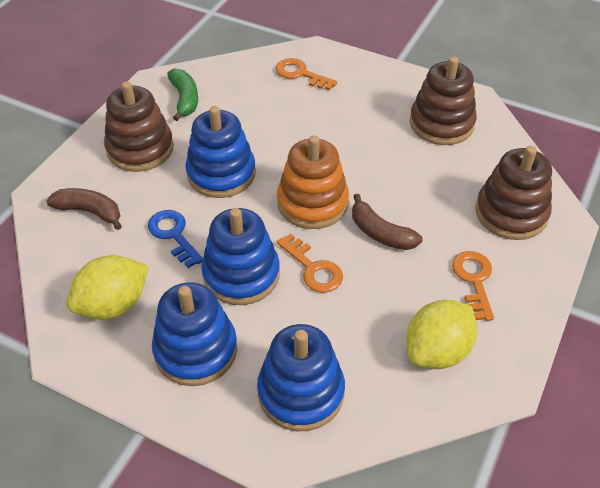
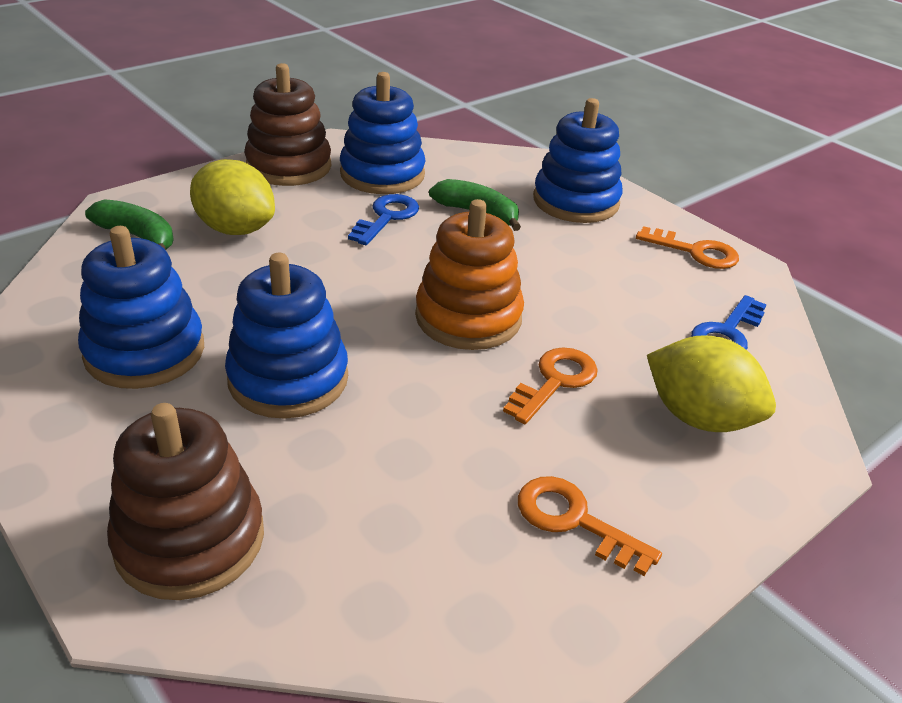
blue key: [148,210,203,268] = 1 -> [348,194,419,245] [691,295,767,350] = 2
brown banana: [46,188,122,230] [352,194,423,250] = 2 -> none = 0
brown stacking toy: [104,81,174,172] [410,56,477,145] [476,146,552,240] = 3 -> [107,403,264,600] [244,63,331,186] = 2
green banana: [167,69,198,121] = 1 -> [85,199,174,250] [429,179,521,231] = 2

